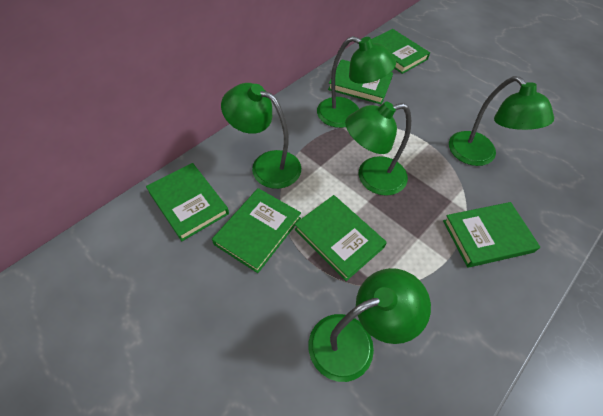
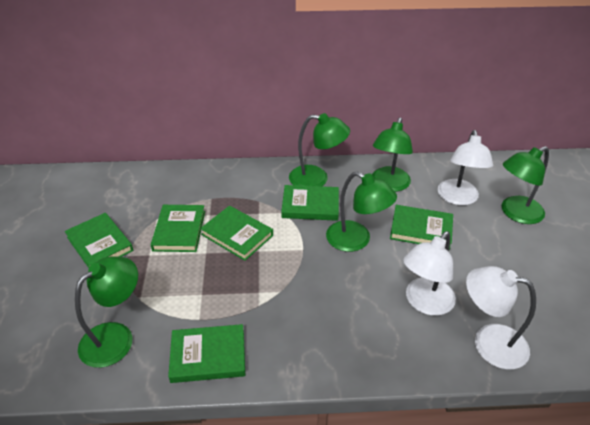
white lamp: none = 0 -> [403,231,456,316] [438,130,493,205] [466,266,536,369] = 3

